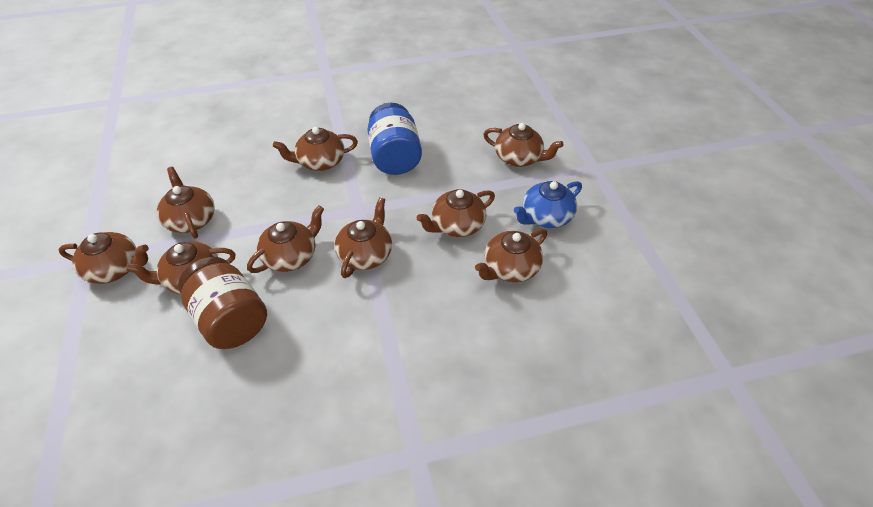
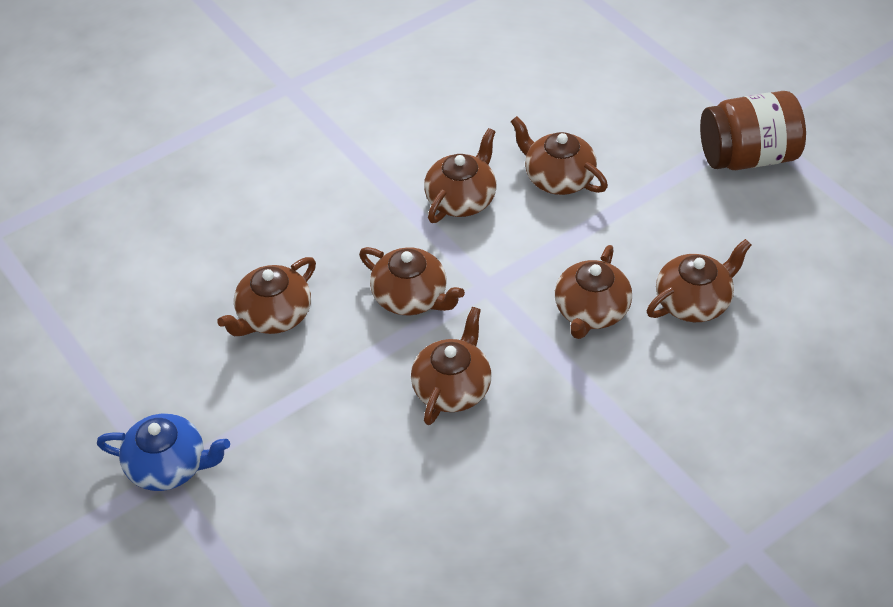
blue jar: [367,103,422,175] = 1 -> none = 0
brown teapot: [59,232,149,284] [126,241,236,294] [157,167,215,239] [247,205,324,273] [273,127,358,171] [335,197,392,278] [416,189,495,237] [475,229,547,282] [483,123,564,167] = 9 -> [217,257,316,336] [359,247,465,315] [411,307,492,425] [424,128,497,223] [510,116,608,195] [555,245,632,339] [647,239,751,322] = 7

